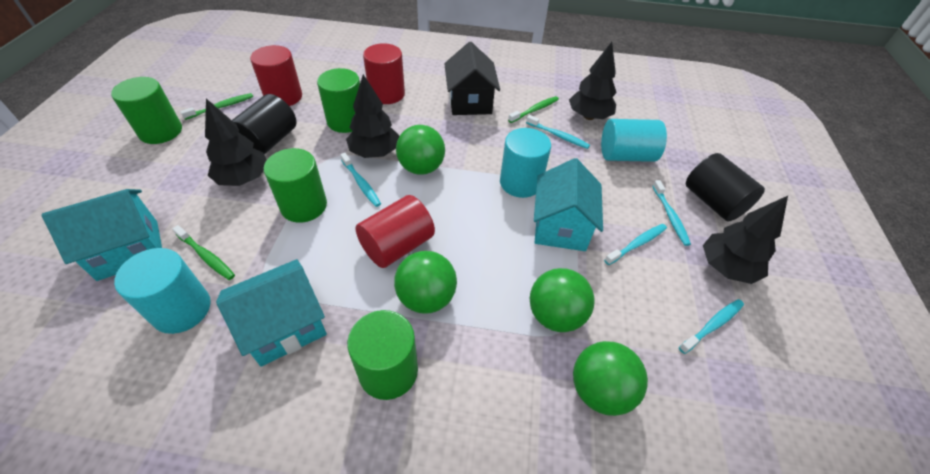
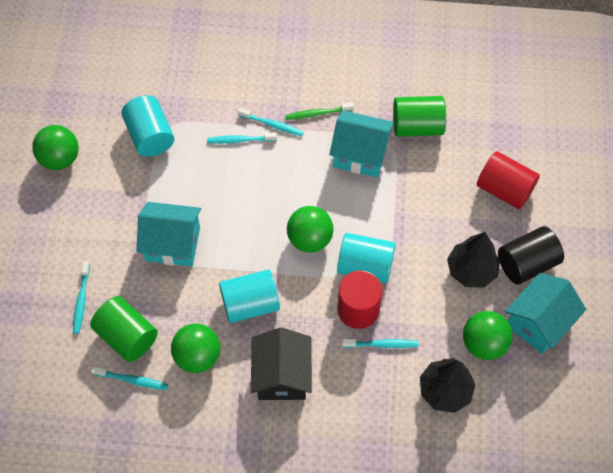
black cylinder: [232,94,297,155] [686,153,765,221] = 2 -> [498,226,564,284] = 1
black tree: [205,99,266,186] [346,74,400,158] [569,42,617,120] [703,196,788,284] = 4 -> [420,358,475,413] [447,232,500,288] = 2
green cylinder: [111,77,182,144] [264,148,327,223] [317,68,360,133] [347,310,418,400] = 4 -> [90,296,158,362] [393,96,446,137] = 2
green toothbrush: [173,225,235,280] [180,93,253,120] [508,96,559,123] = 3 -> [285,102,354,120] = 1
red cylinder: [250,45,302,106] [355,195,435,268] [363,43,405,104] = 3 -> [337,270,383,329] [477,151,540,209] = 2

